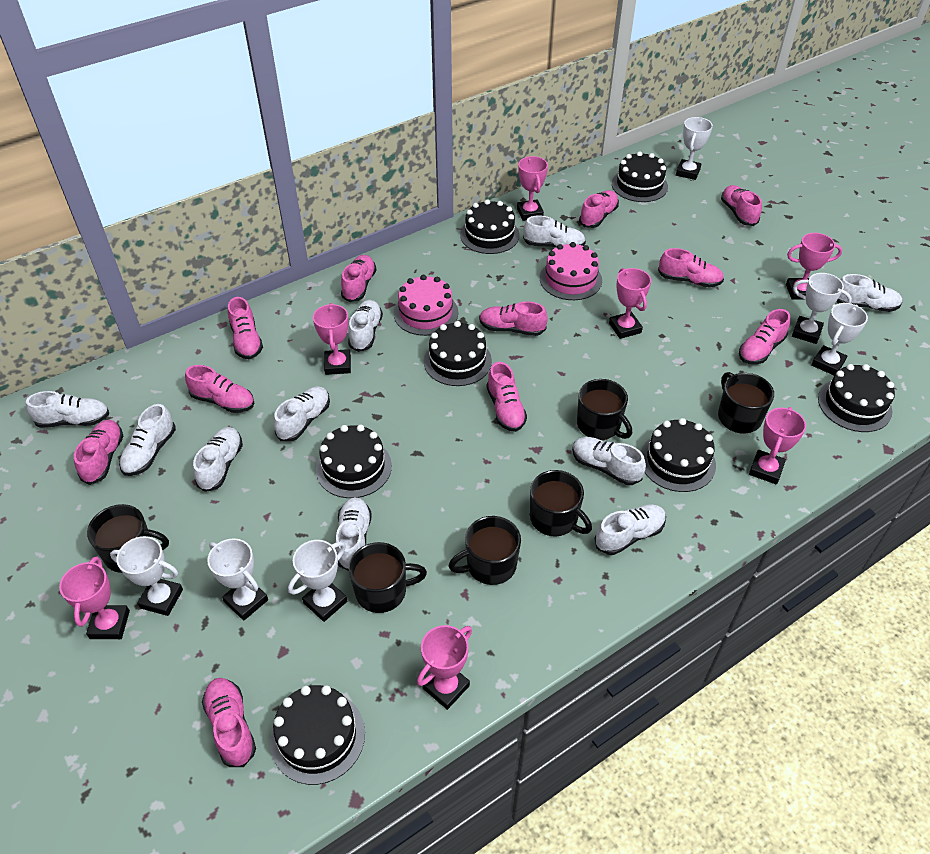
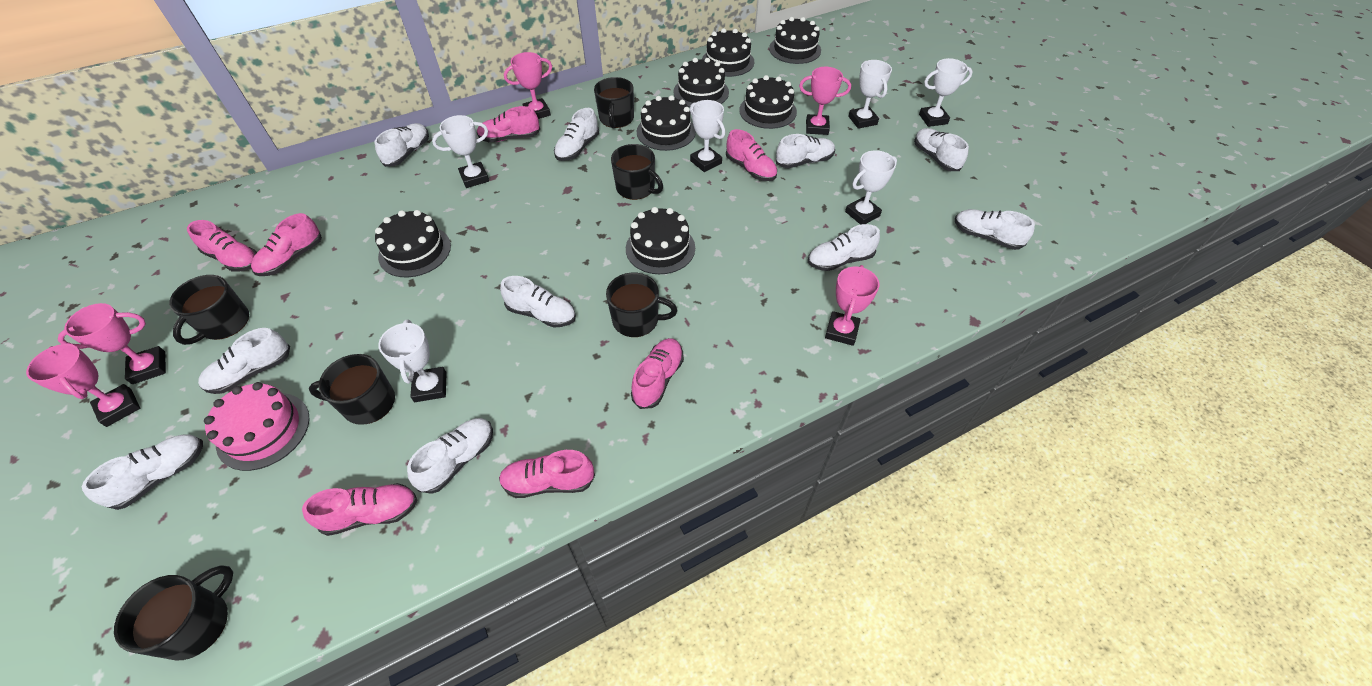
pink cake: [394,275,458,336] [540,242,602,300] = 2 -> [204,382,310,471] = 1
pink shoe: [74,420,123,485] [185,365,254,413] [202,678,256,767] [228,297,263,359] [341,255,376,302] [479,301,548,336] [487,362,527,432] [579,190,619,228] [658,248,724,287] [721,185,762,226] [739,309,790,364] = 11 -> [187,220,257,272] [251,213,322,276] [302,483,417,536] [477,106,540,142] [499,450,595,498] [631,338,684,409] [726,129,777,181] = 7
pink trophy: [59,557,130,639] [313,303,351,375] [417,625,472,710] [517,156,548,221] [609,268,651,339] [749,407,806,485] [786,233,842,300] = 7 -> [26,344,140,427] [58,303,166,384] [504,52,552,119] [799,67,851,135] [825,265,880,346] = 5

